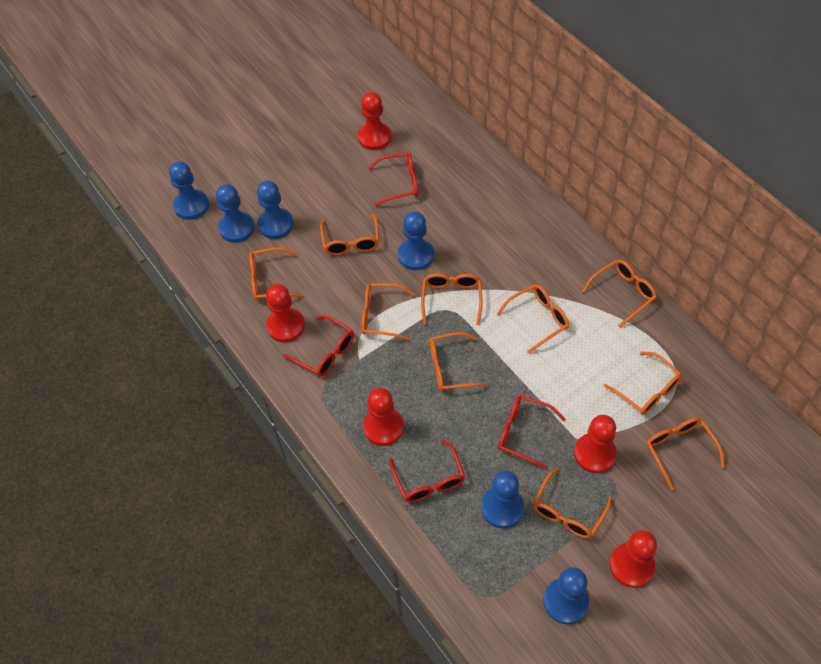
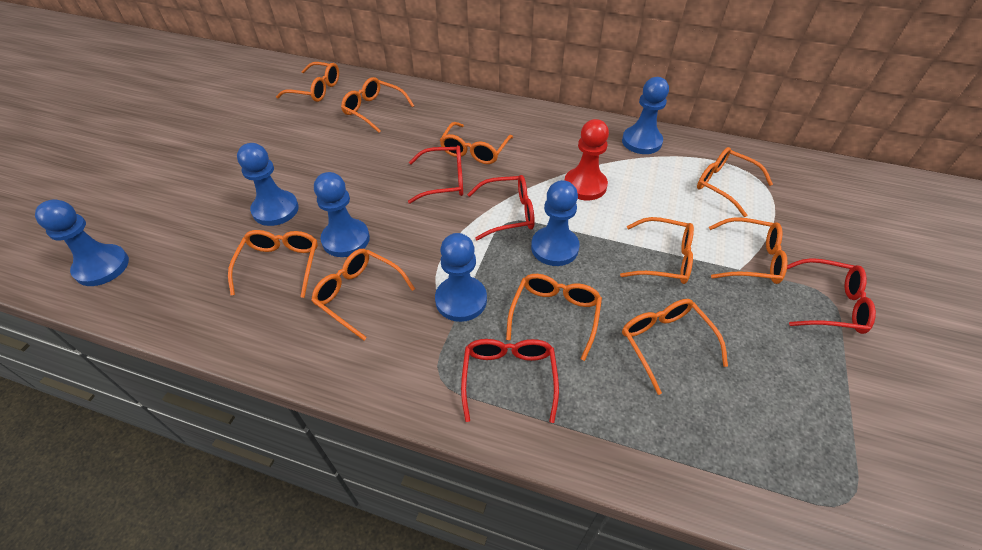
red pawn: [266,284,305,342] [358,92,391,150] [363,388,404,446] [574,415,617,473] [610,530,657,588] = 5 -> [565,119,609,200] = 1

